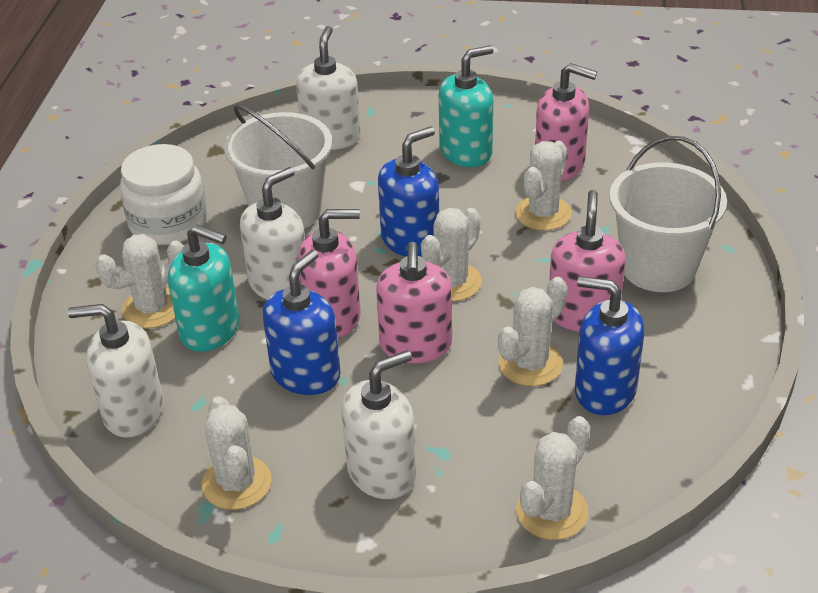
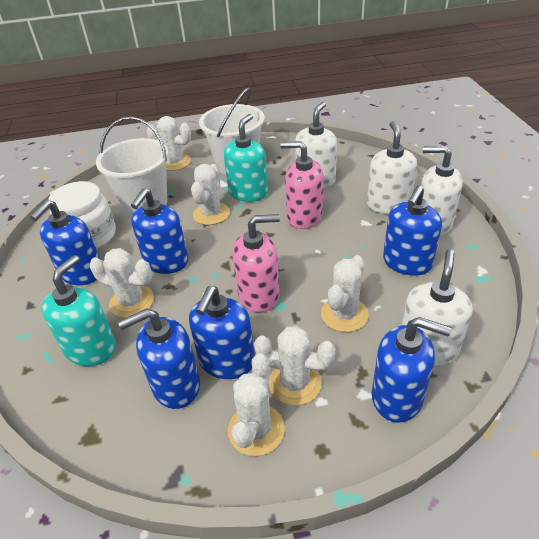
blue soap dispenser: [262,250,341,395] [378,126,439,257] [575,276,644,415] = 3 -> [30,200,100,285] [118,308,200,409] [131,188,188,274] [189,286,255,379] [372,317,452,423] [383,185,442,276] = 6
pink soap dispenser: [298,209,361,338] [376,242,452,363] [535,63,597,181] [549,190,626,332] = 4 -> [232,214,280,312] [280,141,323,229] = 2

